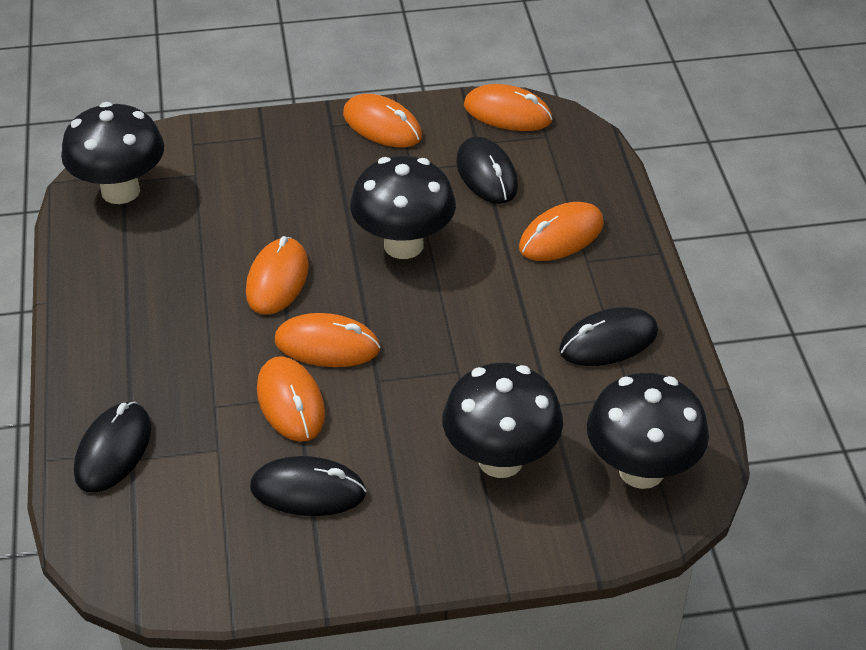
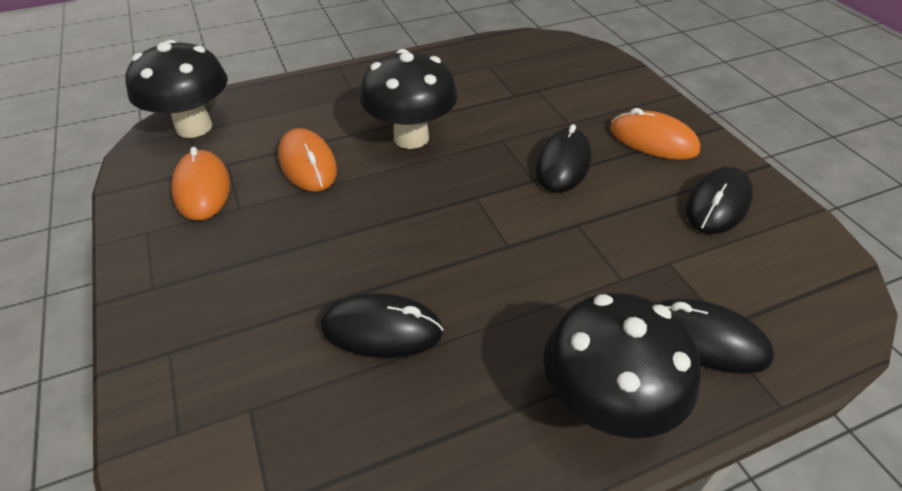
black mushroom: [61,102,164,204] [350,156,456,259] [443,363,563,478] [587,373,709,489] = 4 -> [125,40,228,138] [360,49,457,149] [543,293,701,438] = 3
orange mouse: [246,236,309,315] [257,356,325,442] [275,313,380,367] [343,94,422,148] [464,84,552,131] [519,202,604,261] = 6 -> [171,147,230,220] [278,128,337,192] [610,108,700,160] = 3

